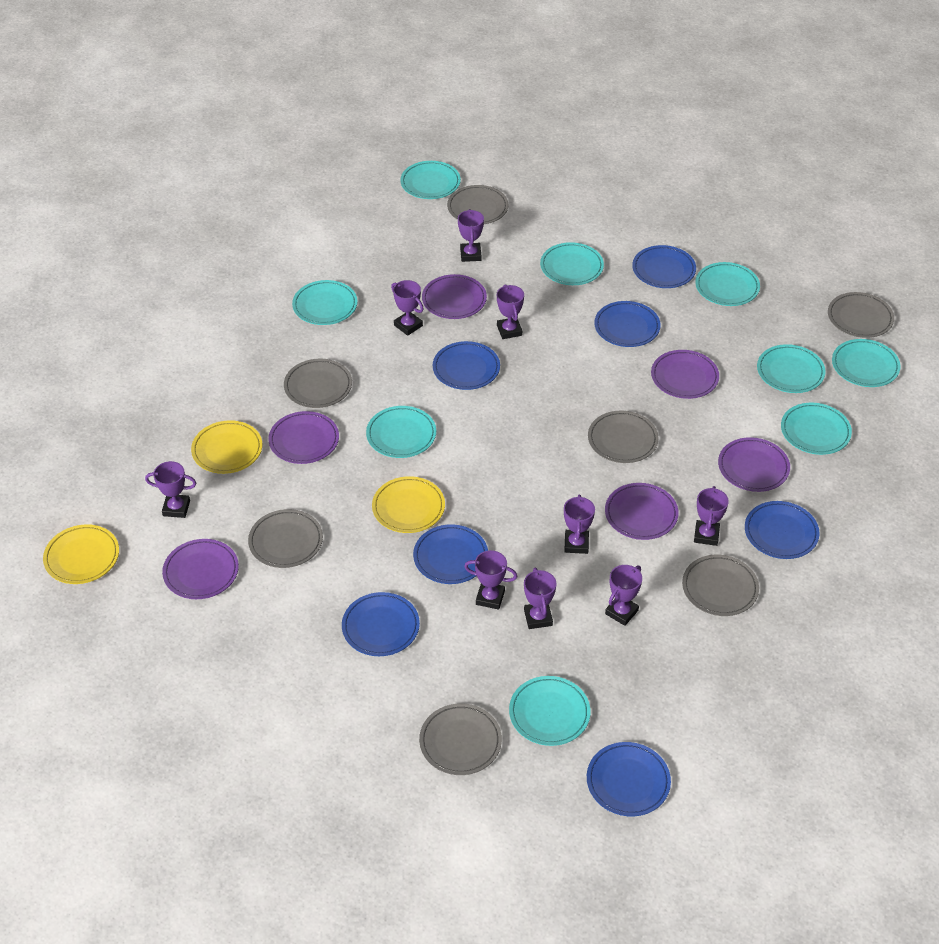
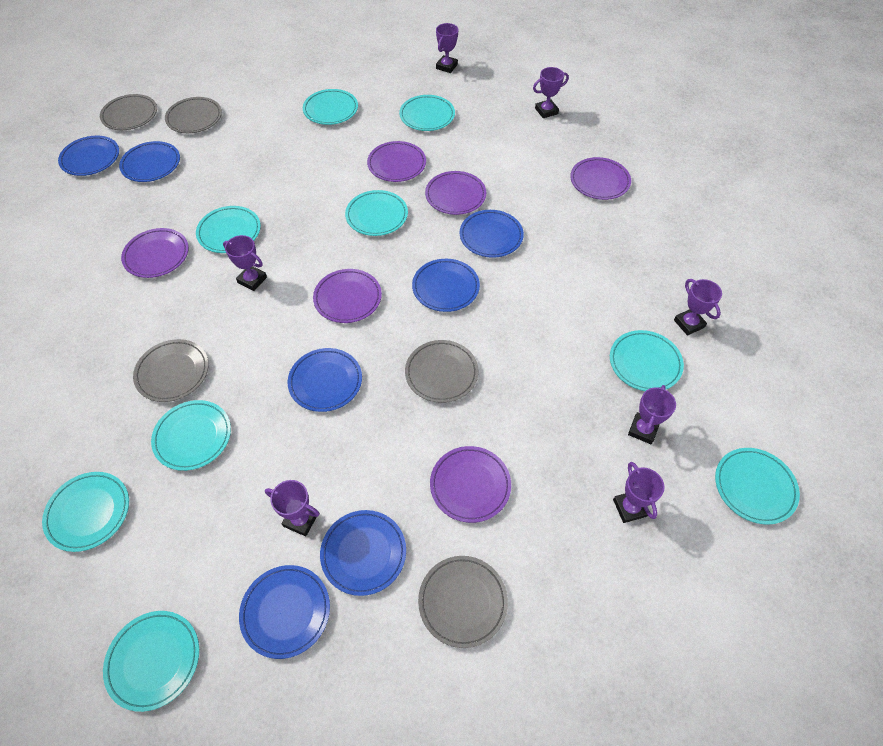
grey plate: [248,509,323,568] [284,359,352,408] [419,703,502,775] [447,185,508,224] [588,411,658,463] [682,555,759,616] [828,292,894,338] = 7 -> [100,94,157,130] [133,339,209,402] [165,97,222,133] [405,340,478,403] [418,556,508,648] = 5
purple trophy: [145,461,196,518] [391,280,424,336] [458,209,484,262] [464,550,517,610] [497,284,524,339] [524,568,557,629] [564,495,595,554] [605,565,642,626] [694,486,729,546] = 9 -> [223,235,267,291] [265,480,320,536] [436,23,458,73] [533,67,569,118] [613,462,665,523] [628,385,676,444] [674,279,722,336] = 7
yellow plate: [43,524,119,584] [191,420,262,474] [372,476,445,533] = 3 -> none = 0

